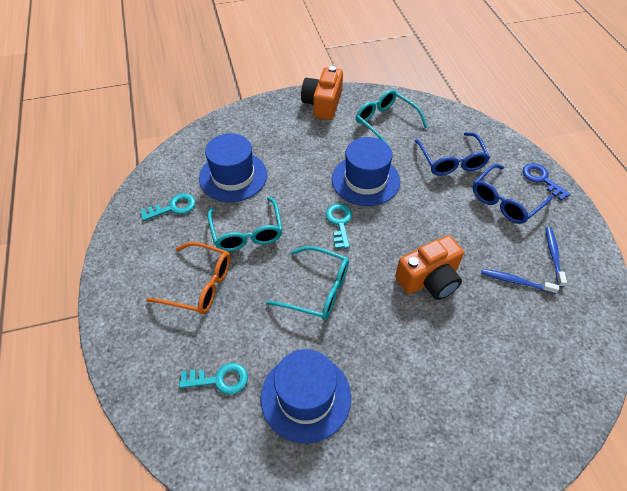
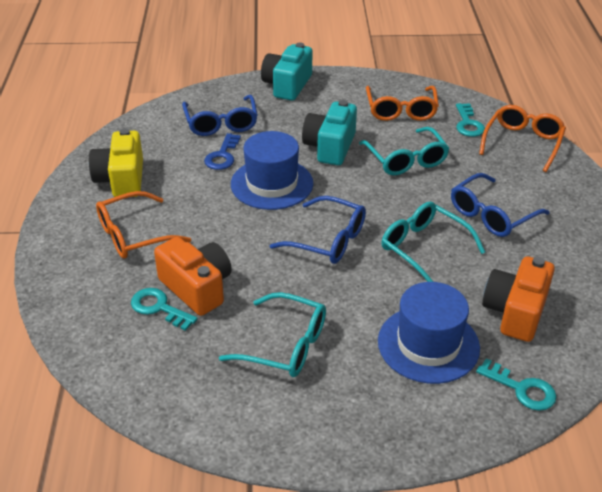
blue glasses: [415,132,490,176] [472,164,552,224] = 2 -> [182,95,258,136] [270,196,366,264] [451,173,550,237] = 3
blue hat: [199,133,267,202] [261,349,351,443] [332,137,400,206] = 3 -> [231,131,313,210] [378,282,480,384] = 2
blue toothbrush: [481,269,559,294] [546,227,567,287] = 2 -> none = 0
orange glasses: [146,242,230,314] = 1 -> [96,191,191,259] [366,86,439,121] [479,105,566,172] = 3
turquoise camera: none = 0 -> [261,43,313,101] [302,100,357,165] = 2
yellow camera: none = 0 -> [89,128,143,197] = 1

